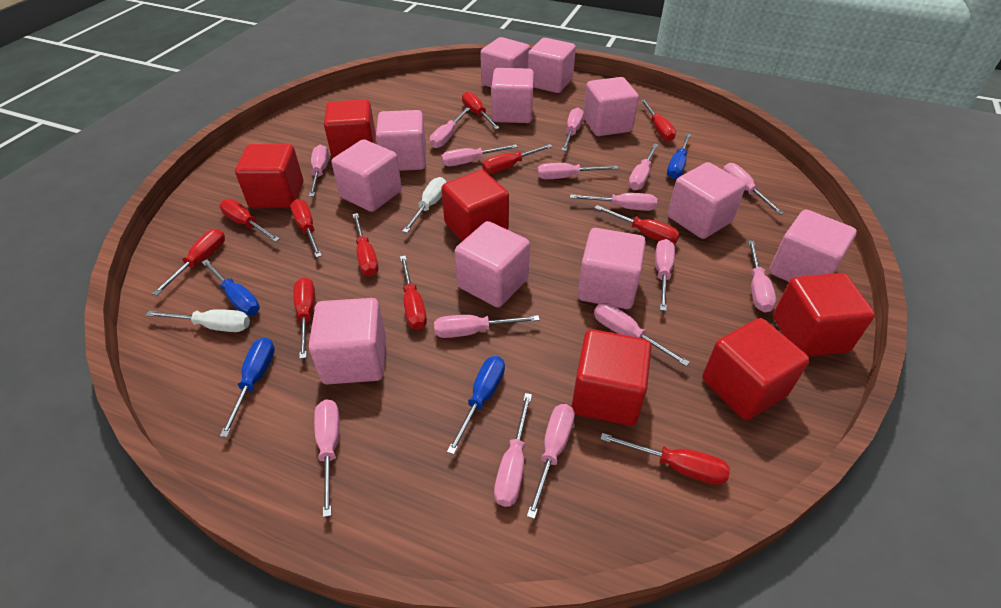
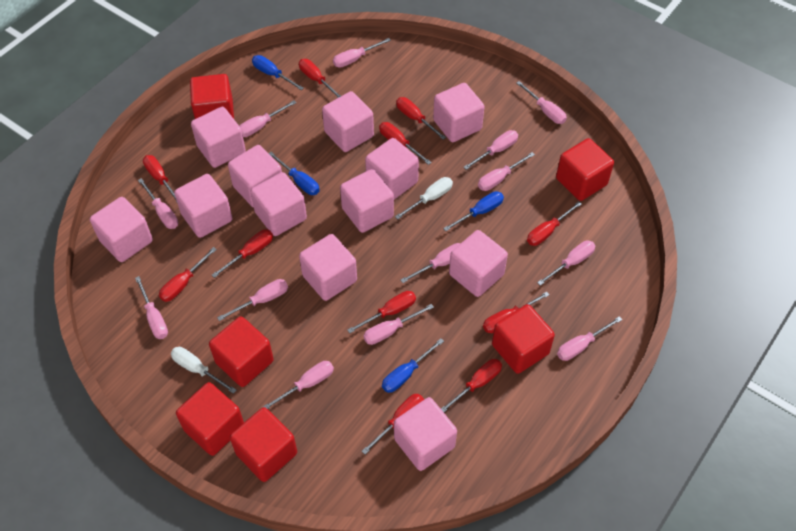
pink cube: [309,298,386,384] [332,139,402,212] [376,110,426,171] [455,221,530,307] [480,37,530,87] [491,68,534,123] [528,38,576,93] [577,228,646,309] [583,77,639,136] [668,162,746,239] [769,210,857,282] = 11 -> [90,197,153,262] [174,174,232,238] [191,107,246,168] [228,145,282,208] [250,172,307,236] [299,234,357,301] [322,91,374,152] [340,169,394,233] [365,138,419,200] [394,397,457,471] [433,83,485,142] [449,230,508,297] = 12
pink screwdriver: [309,145,329,197] [314,400,340,517] [430,107,470,148] [434,315,540,338] [441,144,518,166] [494,393,532,507] [527,404,575,519] [537,163,618,179] [561,108,584,151] [570,193,657,211] [594,303,690,366] [628,143,658,190] [655,239,675,311] [723,163,784,215] [748,240,776,313] = 15 -> [135,276,168,339] [138,178,178,229] [217,279,288,321] [239,100,297,137] [262,361,334,409] [333,38,391,68] [363,304,434,345] [401,243,461,283] [464,130,518,170] [478,152,535,191] [517,81,567,124] [537,240,595,286] [557,316,622,361] = 13

